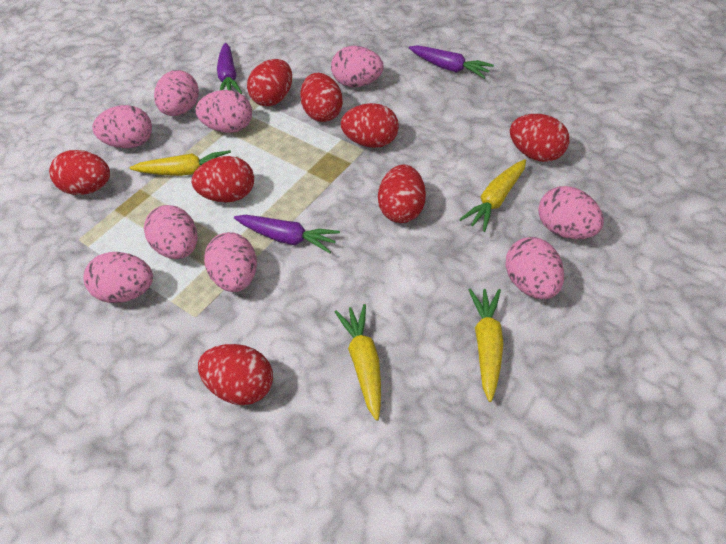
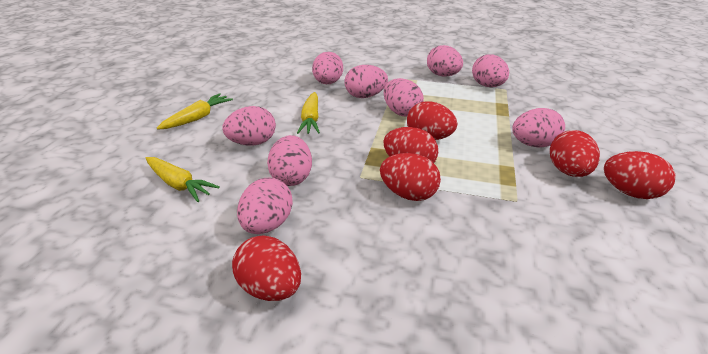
purple carrot: [217,43,242,94] [234,215,340,253] [409,45,494,79] = 3 -> none = 0
red egg: [49,150,110,195] [192,156,254,202] [198,344,273,405] [247,59,292,106] [300,73,343,122] [341,103,399,148] [378,164,426,223] [510,114,569,162] = 8 -> [232,235,301,301] [380,153,441,201] [384,127,438,163] [407,101,457,140] [550,130,600,177] [604,151,675,199] = 6
yellow carrot: [130,150,231,176] [335,304,381,421] [459,159,526,232] [468,289,504,402] = 4 -> [146,157,220,202] [157,93,233,130] [297,92,320,134] = 3

